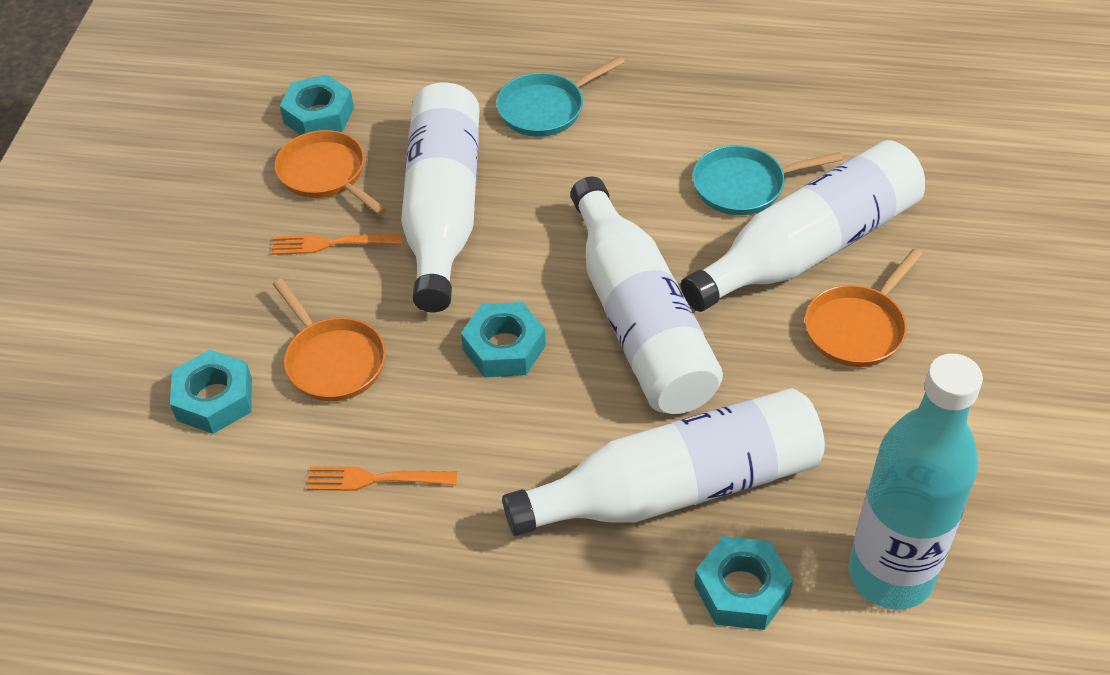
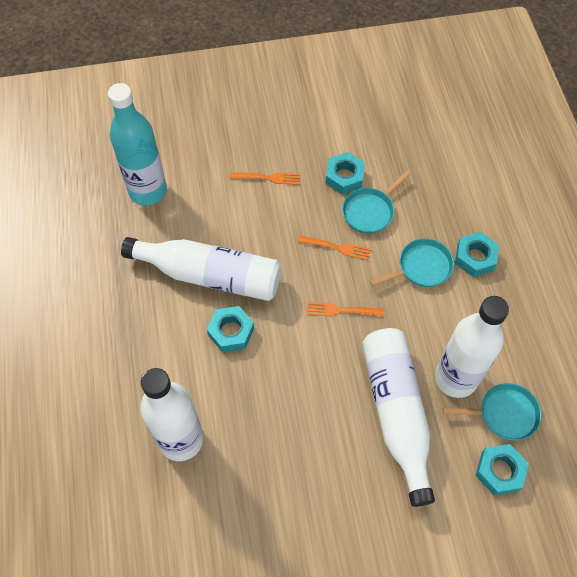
orange fork: [271,234,402,255] [307,467,457,491] = 2 -> [230,172,300,185] [297,235,371,260] [307,302,384,316] = 3
orange pan: [273,278,386,401] [275,130,387,215] [805,248,923,367] = 3 -> none = 0
turquoise pan: [496,56,625,137] [693,145,843,215] = 2 -> [342,171,411,234] [370,239,454,287] [443,383,541,441] = 3

